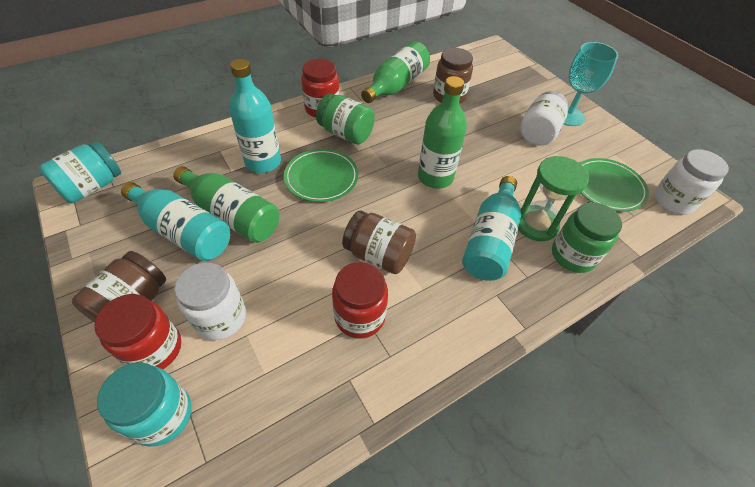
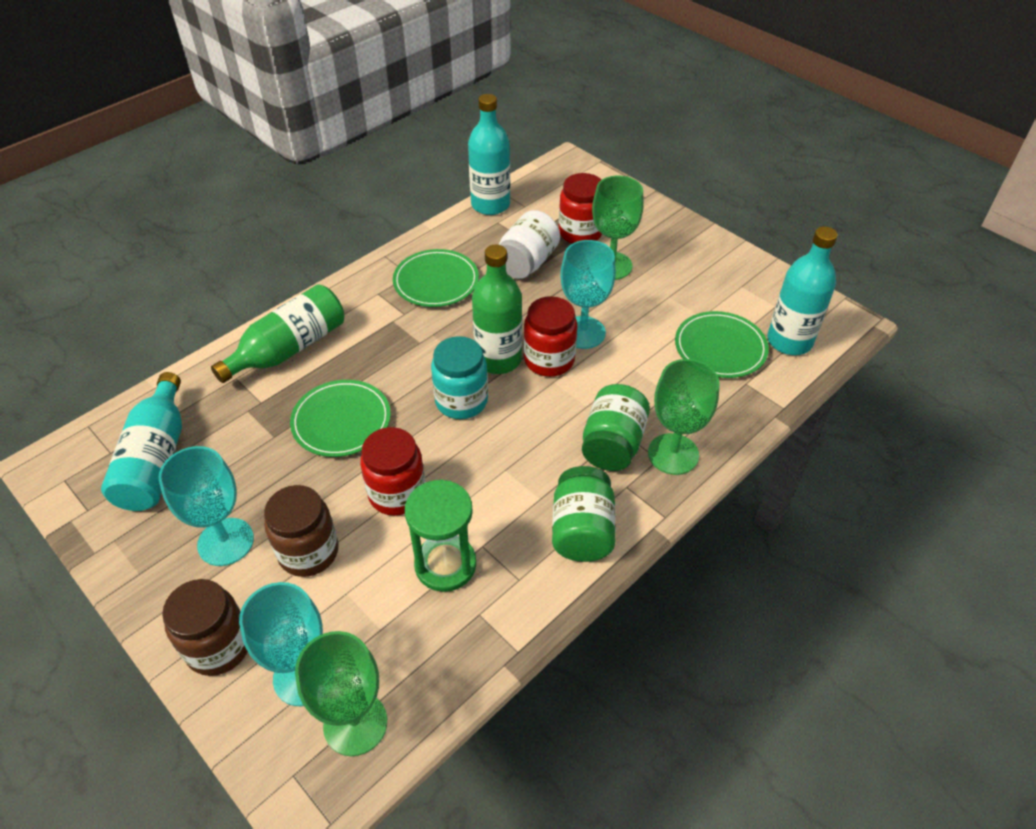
brown jar: [72,251,166,323] [342,211,416,274] [433,48,473,104] = 3 -> [162,579,248,676] [264,485,339,577] = 2
green bottle: [173,166,279,243] [361,41,430,103] [418,76,467,189] = 3 -> [211,284,344,383] [472,245,522,374] = 2
green goblet: none = 0 -> [295,631,387,756] [592,176,644,280] [648,359,720,475] = 3
green plate: [284,149,358,202] [580,158,649,212] = 2 -> [290,380,391,457] [393,249,479,307] [675,311,769,378] = 3
turquoise goblet: [564,42,618,126] = 1 -> [158,446,254,566] [239,582,323,706] [560,240,616,349] = 3
turquoise jar: [39,141,121,204] [97,362,192,447] = 2 -> [431,336,488,419] = 1
white jar: [174,262,246,340] [520,91,568,145] [654,149,729,215] = 3 -> [499,210,560,279] = 1

